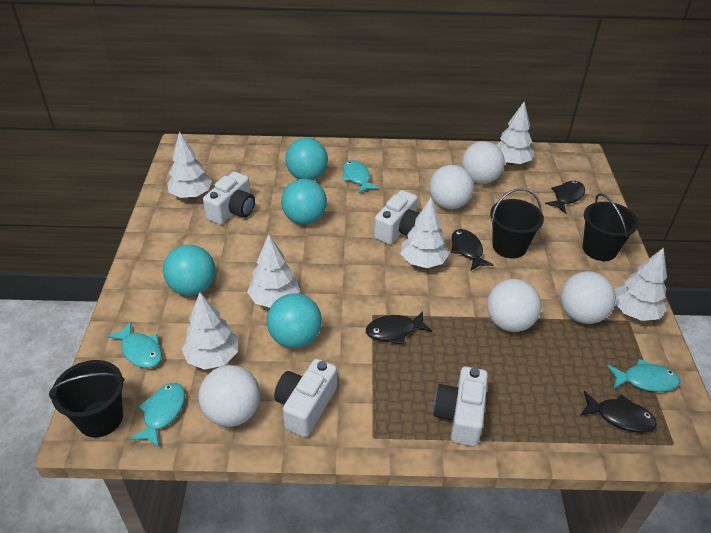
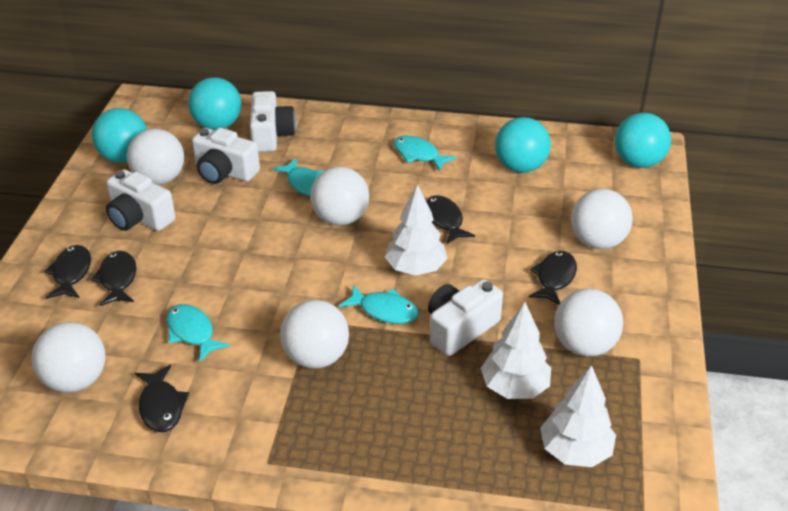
black bucket: [49,360,125,438] [490,188,544,258] [583,193,639,261] = 3 -> none = 0
black fish: [366,311,432,345] [451,229,494,270] [545,181,585,213] [580,391,657,433] = 4 -> [44,245,91,299] [90,251,136,306] [135,365,190,432] [426,195,475,244] [529,251,577,305] = 5
white ball: [199,365,260,427] [429,165,474,209] [462,141,505,184] [487,279,541,332] [560,271,616,324] = 5 -> [32,322,106,393] [127,129,184,185] [280,300,349,368] [310,166,369,225] [554,289,623,356] [571,189,633,249] = 6
white tree: [167,132,212,198] [182,292,238,370] [247,234,300,308] [400,198,449,268] [496,102,534,165] [615,248,667,321] = 6 -> [385,184,448,276] [481,302,551,399] [540,365,616,467] = 3

